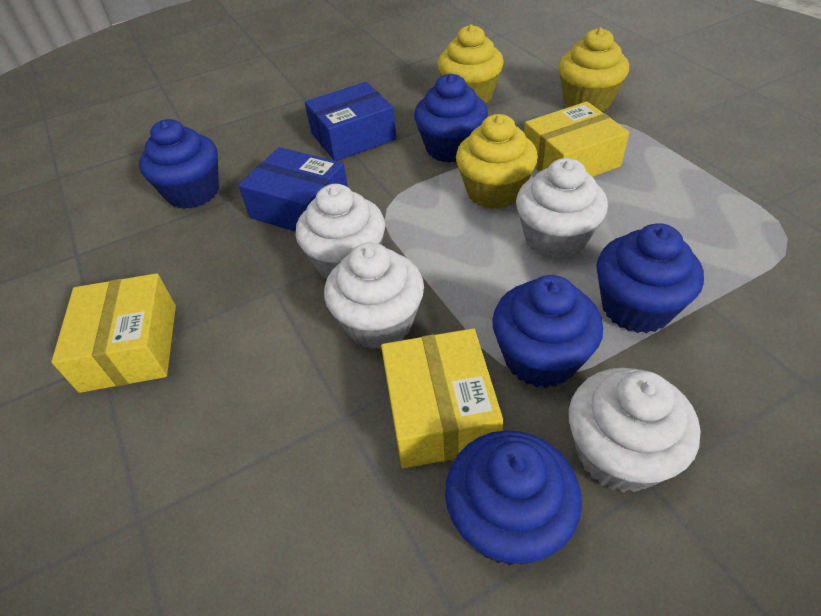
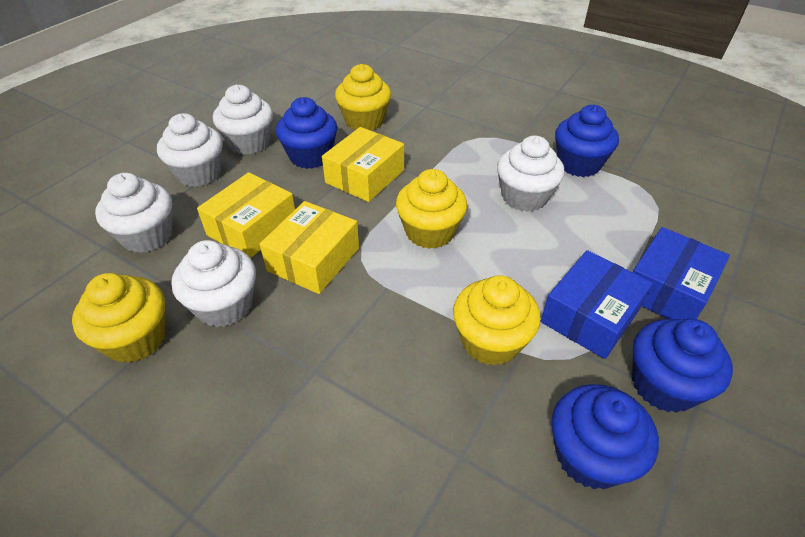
blue cupcake: [139,119,219,209] [414,73,488,163] [445,430,582,566] [492,275,603,388] [596,223,704,333] = 5 -> [276,97,337,169] [552,384,659,489] [555,105,619,177] [632,319,733,413] = 4
white cupcake: [295,184,385,278] [324,242,424,349] [516,158,608,260] [569,368,701,493] = 4 -> [95,173,173,253] [157,113,223,187] [171,240,256,327] [213,85,273,155] [497,136,564,212] = 5
yellow cupcake: [438,24,504,103] [456,114,538,209] [558,28,629,111] = 3 -> [72,273,166,363] [335,64,391,131] [396,169,467,249] [453,275,541,366] = 4

